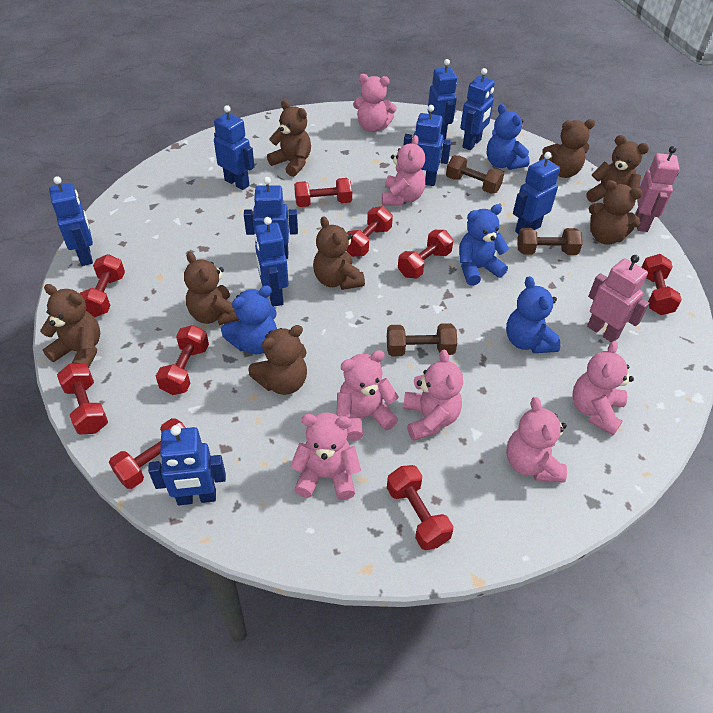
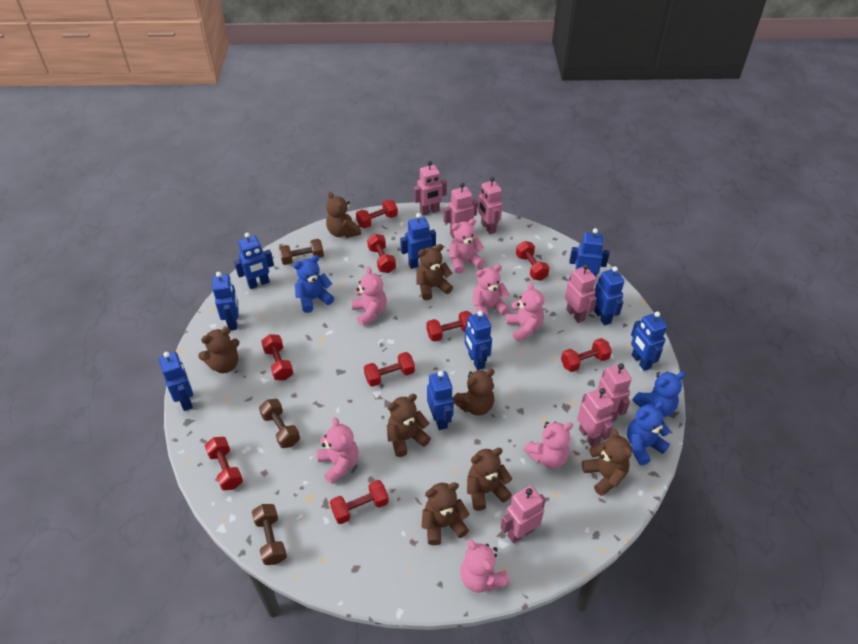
blue teddy bear: [221,286,277,354] [459,204,509,286] [487,104,530,170] [506,276,560,353] = 4 -> [293,255,334,313] [627,401,670,465] [633,372,685,417] = 3
pink robot: [587,255,649,342] [635,146,680,232] = 2 -> [414,161,447,216] [444,183,478,238] [478,177,503,234] [501,485,546,543] [565,264,597,323] [577,388,614,447] [597,363,632,422] = 7

